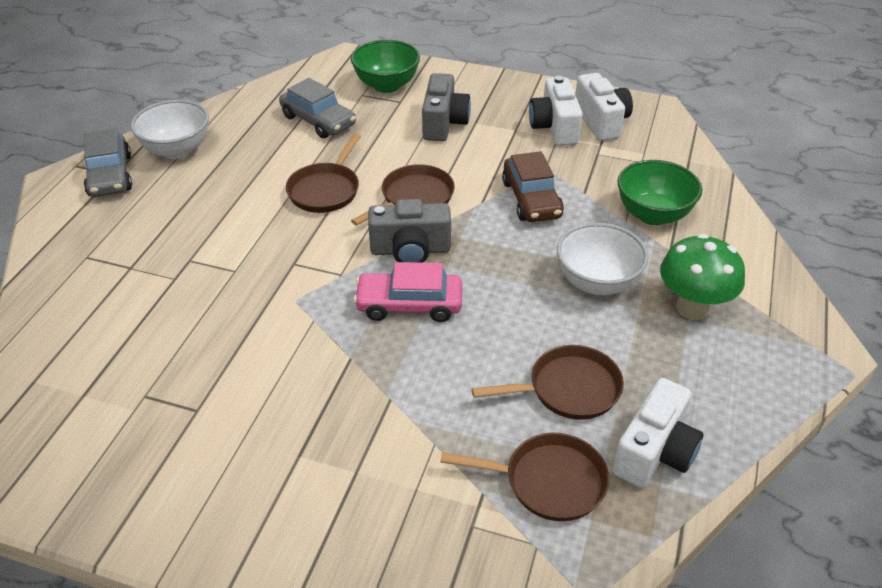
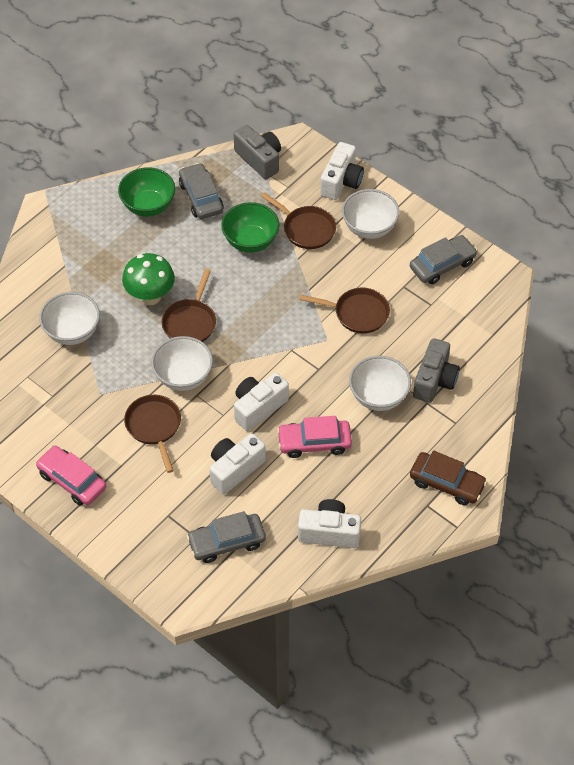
grey car: [84,129,132,197] [279,78,356,138] = 2 -> [179,163,224,219] [187,511,266,563] [410,235,477,285] = 3
pink car: [354,262,462,322] = 1 -> [36,446,106,506] [277,416,352,458] = 2
white bowl: [131,100,209,159] [557,223,648,295] = 2 -> [39,292,100,345] [151,336,213,391] [342,189,399,239] [349,356,411,411] = 4
white camera: [529,76,583,146] [576,73,633,141] [612,378,704,488] = 3 -> [209,434,266,494] [234,372,289,431] [298,499,361,548] [320,142,364,200] = 4

